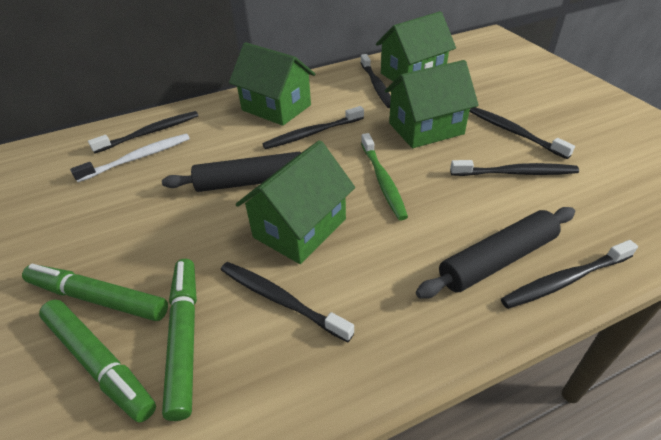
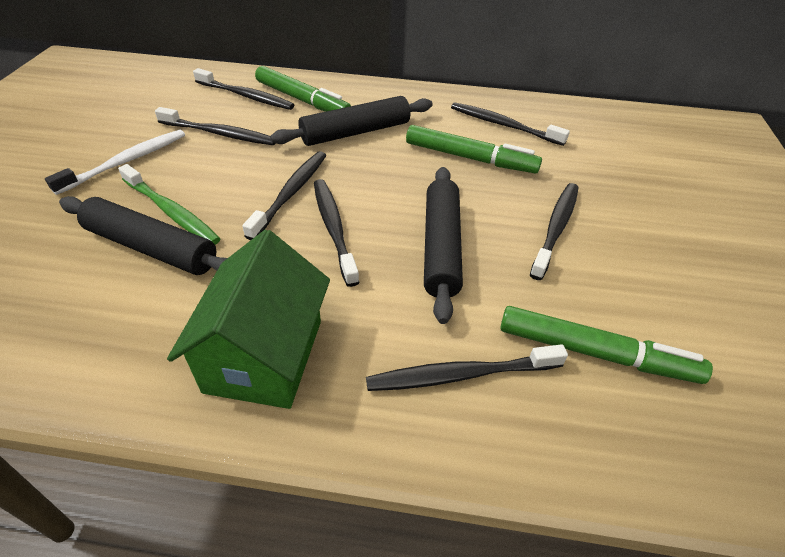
black rolling pin: [162,152,301,192] [416,207,575,299] = 2 -> [59,196,227,275] [270,96,433,146] [424,167,463,324] = 3
green house: [229,42,315,126] [236,140,355,264] [376,11,456,82] [385,60,479,148] = 4 -> [167,230,330,409] = 1

